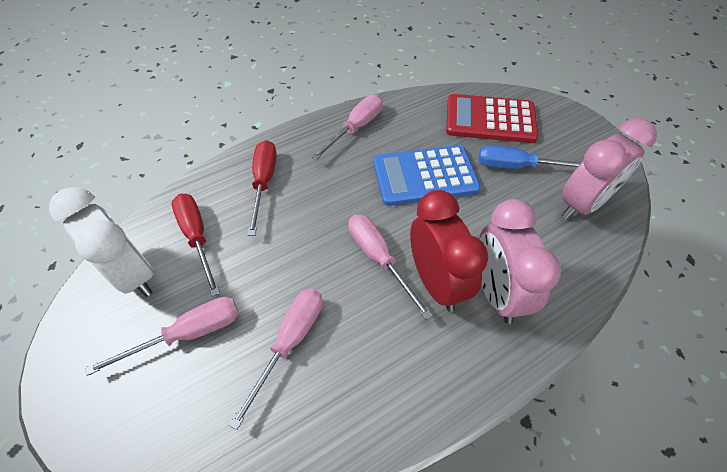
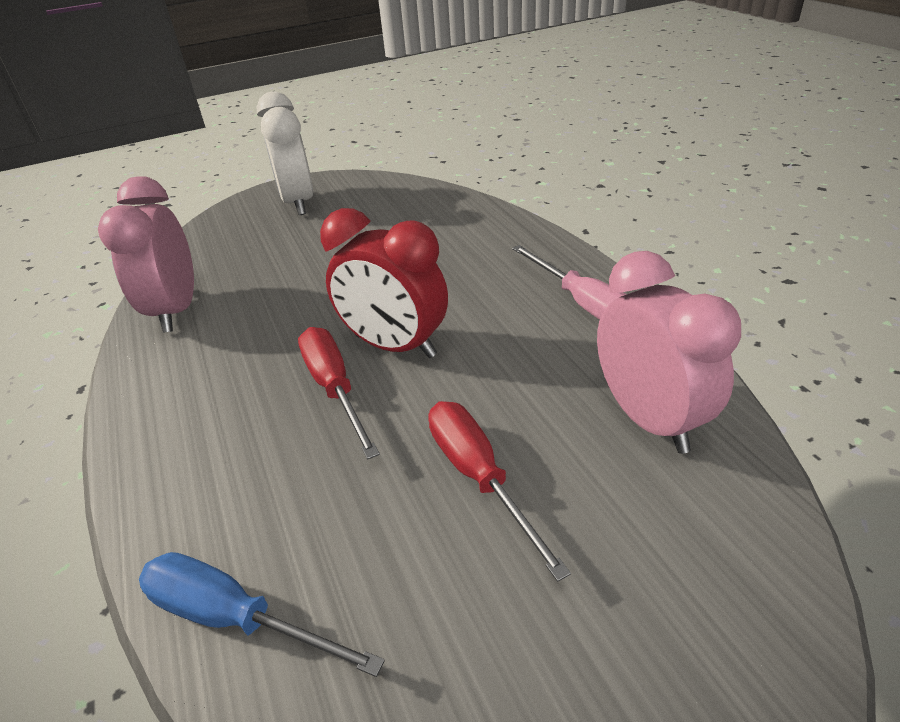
blue calculator: [373,145,481,206] = 1 -> none = 0
pink screwdriver: [85,297,239,376] [229,288,322,430] [311,95,383,160] [348,214,433,320] = 4 -> [512,245,627,320] = 1
red calculator: [446,94,538,143] = 1 -> none = 0

